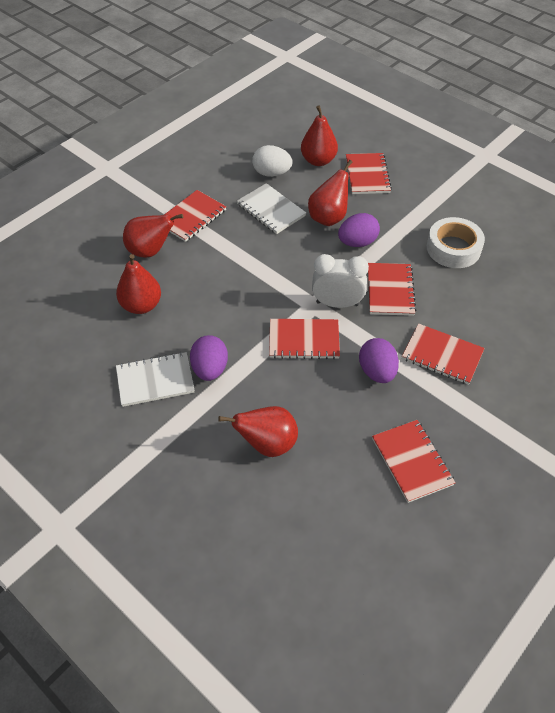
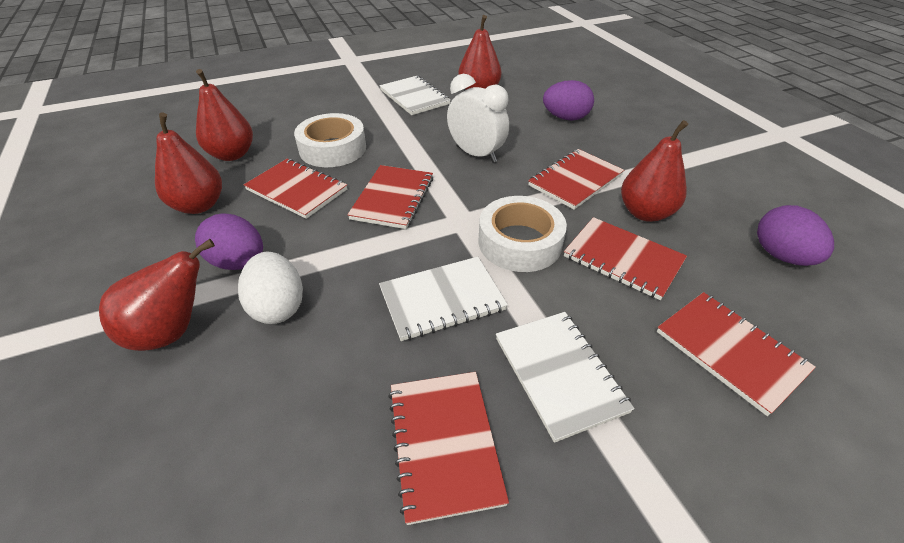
white notebook: [116,352,194,407] [237,183,306,234] = 2 -> [379,76,451,115] [379,257,508,341] [496,312,635,443] = 3
white tape: [427,217,485,268] = 1 -> [294,113,366,167] [479,196,567,272] = 2

